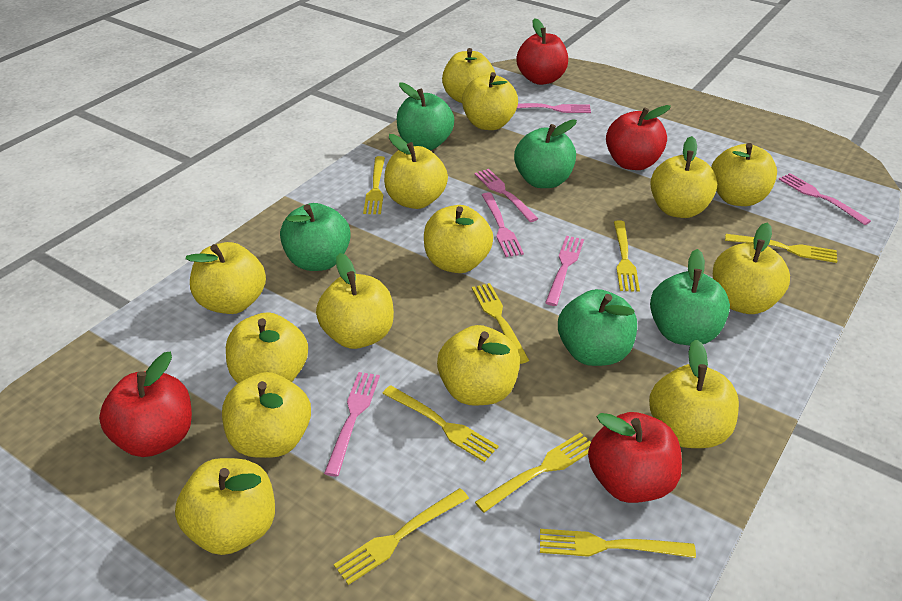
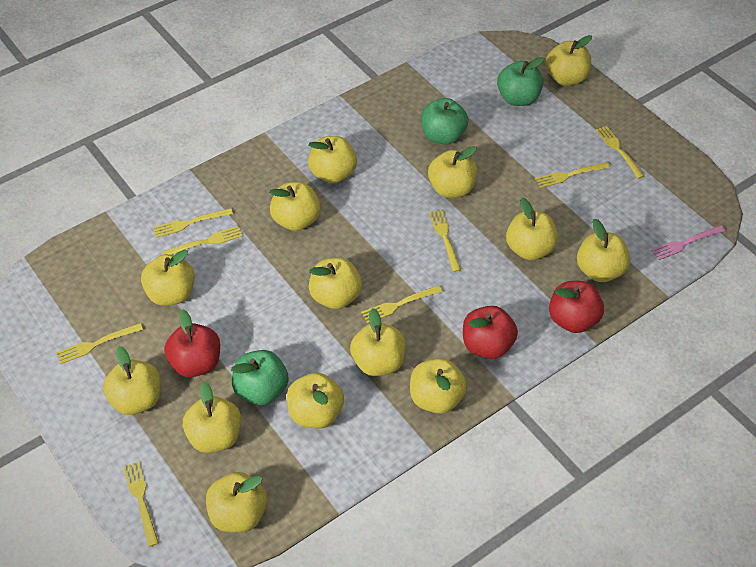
green apple: [280,203,351,271] [397,83,454,150] [514,119,577,188] [558,289,637,366] [650,249,730,345] = 5 -> [231,350,289,405] [421,98,468,145] [497,57,544,106] = 3
pink fork: [324,372,380,477] [474,169,539,222] [482,192,524,257] [517,103,591,113] [545,236,584,306] [778,173,871,225] = 6 -> [651,225,726,260] = 1
red apple: [99,352,192,457] [516,18,568,85] [588,412,682,503] [606,105,671,170] = 4 -> [164,309,220,377] [463,306,518,359] [549,281,604,333] = 3

